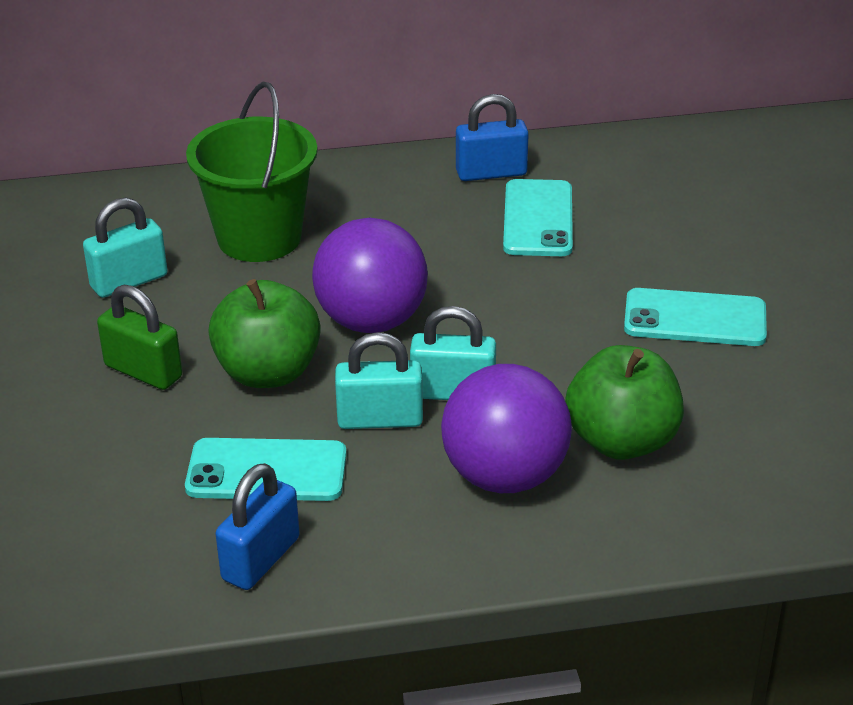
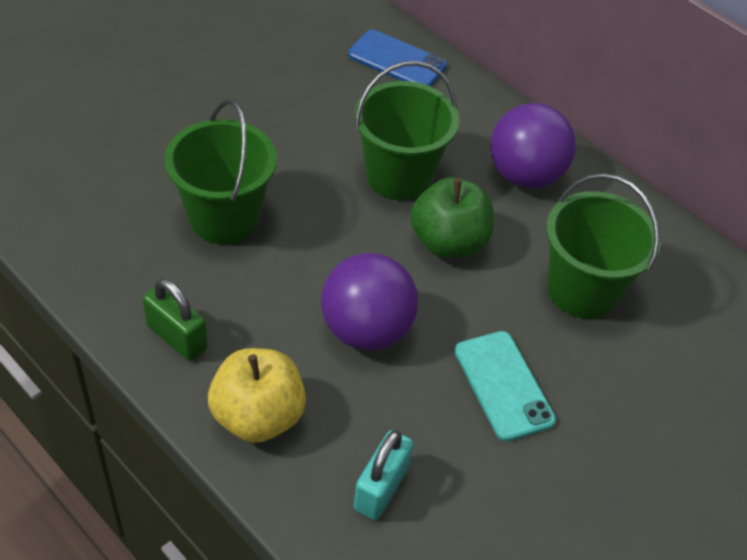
blue padlock: [216,463,300,590] [456,94,529,181] = 2 -> none = 0
blue phone: none = 0 -> [348,30,447,87] = 1
green apple: [208,279,321,388] [565,345,684,460] = 2 -> [411,177,494,258] = 1
green bucket: [186,82,318,262] = 1 -> [164,99,277,245] [354,61,459,200] [546,173,661,319] = 3
turquoise padlock: [83,197,168,298] [335,332,423,429] [410,306,496,400] = 3 -> [354,430,413,520] = 1
turquoise phone: [185,438,347,501] [503,179,573,256] [624,288,767,346] = 3 -> [454,331,556,441] = 1
yellow apple: none = 0 -> [208,348,306,443] = 1

